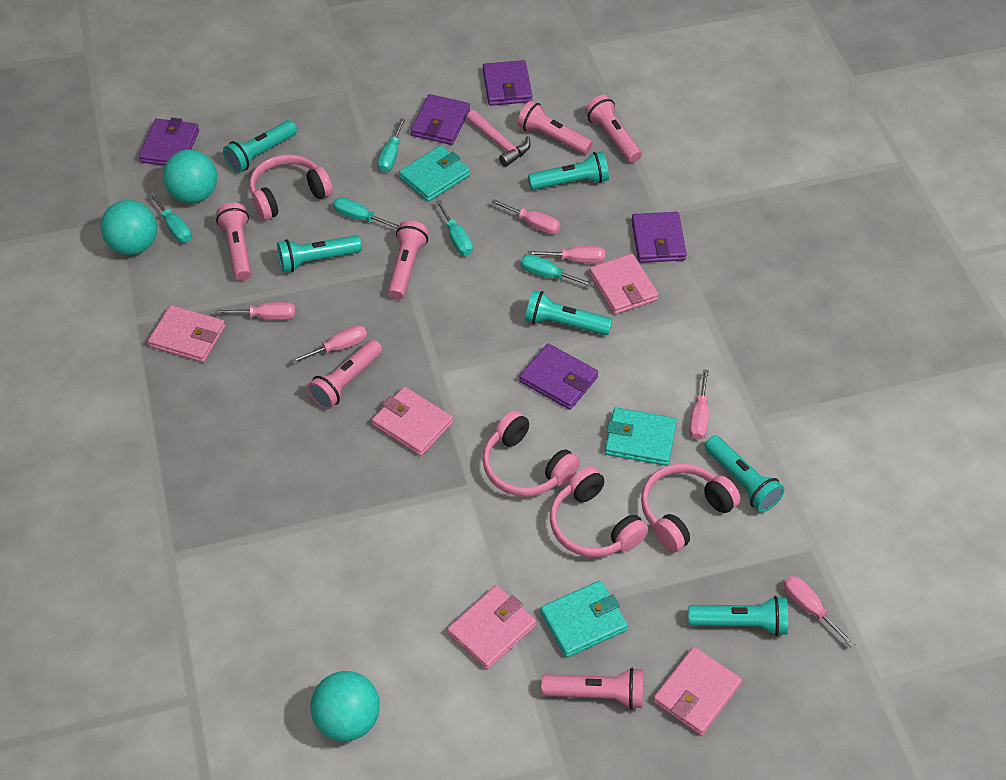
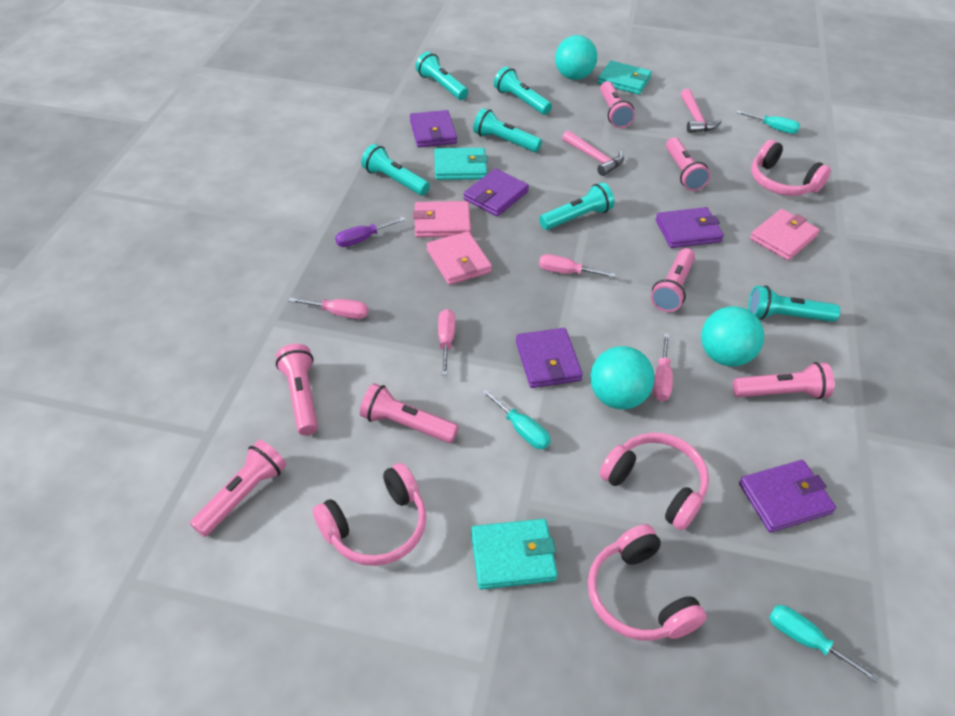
pink flashlight: [216,203,252,281] [307,339,382,409] [388,220,429,300] [518,100,593,155] [541,668,643,709] [585,95,642,163] = 6 -> [190,440,286,537] [276,344,318,435] [360,383,459,443] [600,81,635,128] [651,248,695,312] [666,137,710,191] [733,362,834,399] = 7
pink hammer: [466,110,531,167] = 1 -> [562,130,624,176] [681,89,722,133] = 2
pink screwdriver: [215,302,296,320] [290,325,367,364] [491,199,560,234] [528,246,605,263] [690,369,709,440] [784,576,855,647] = 6 -> [288,297,368,319] [438,309,455,375] [539,254,616,277] [653,334,673,401] = 4
pink wallet: [148,305,225,363] [372,387,453,456] [447,585,536,670] [589,254,659,314] [653,647,742,736] = 5 -> [413,201,471,238] [427,231,492,285] [750,209,820,260] = 3
purple screwdriver: none = 0 -> [335,217,405,247] = 1
turquoise screwdriver: [149,193,191,243] [333,197,399,229] [378,118,405,172] [436,200,473,256] [520,254,595,287] = 5 -> [482,389,551,449] [737,111,800,134] [769,605,879,683] = 3

